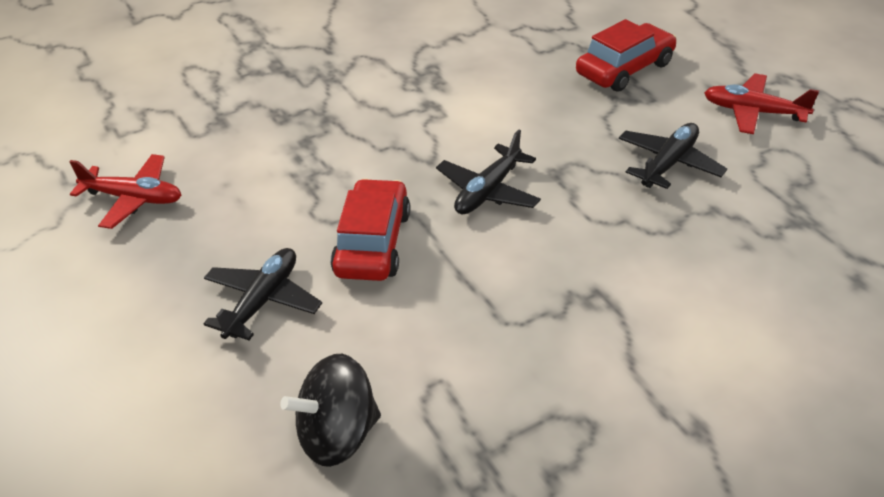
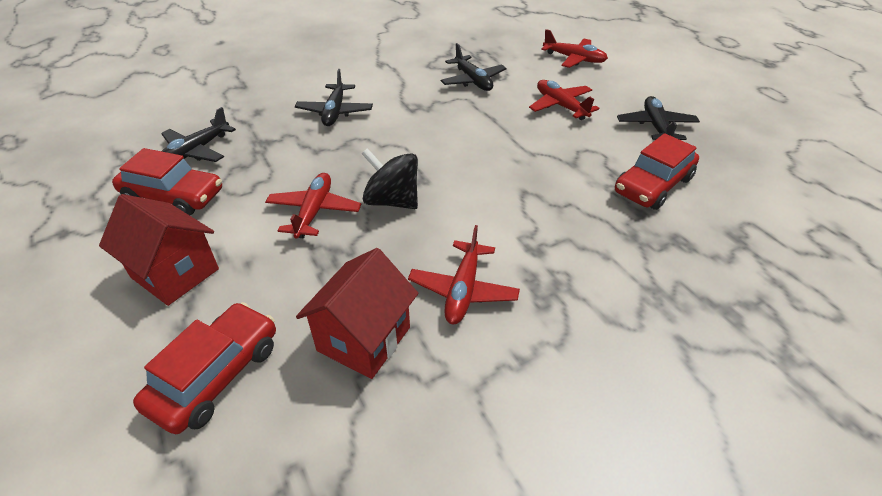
black plane: [204,248,322,340] [436,129,541,215] [619,123,727,189] = 3 -> [161,107,236,162] [295,69,373,126] [441,43,507,91] [617,96,700,140] = 4
red car: [330,179,410,281] [576,19,677,92] = 2 -> [112,148,222,215] [133,302,276,434] [615,133,699,210] = 3
red house: none = 0 -> [99,194,219,306] [296,248,418,379] = 2
red plane: [69,154,181,229] [704,74,819,134] = 2 -> [265,173,361,239] [408,225,520,324] [529,80,600,120] [541,29,608,68] = 4

